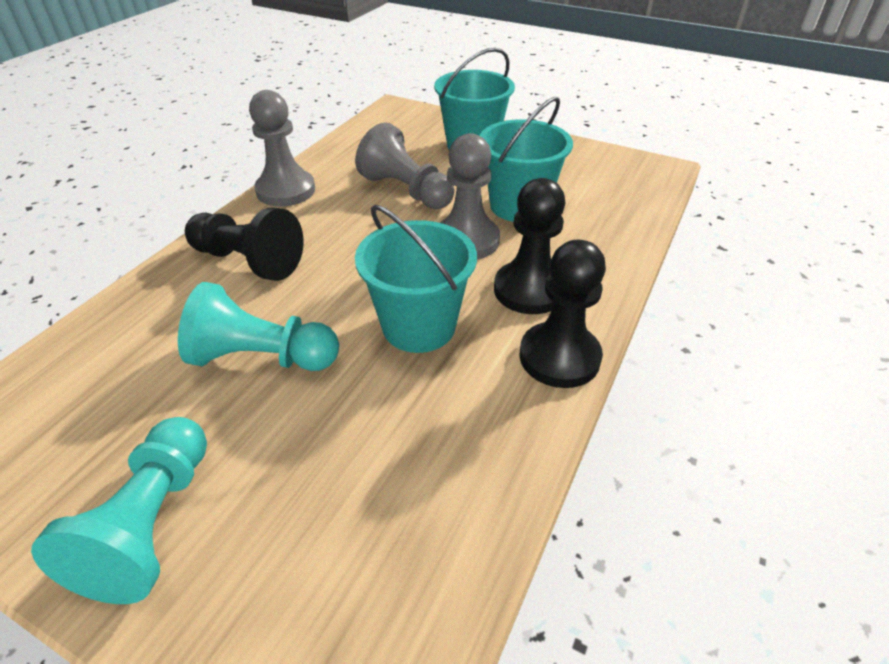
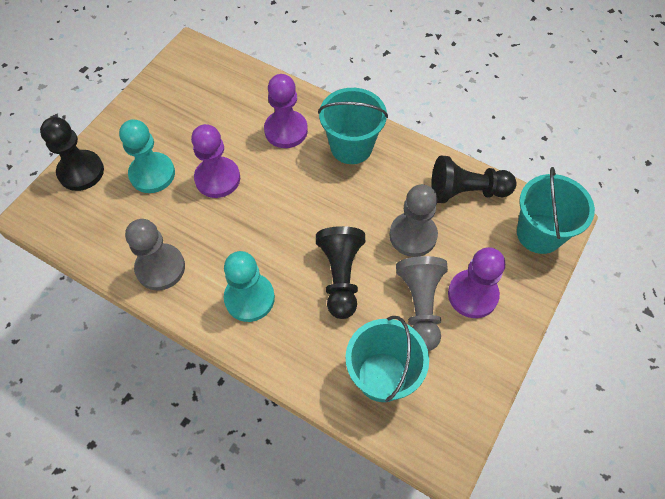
purple pawn: none = 0 -> [191,124,240,198] [264,74,308,148] [448,247,505,318] = 3

